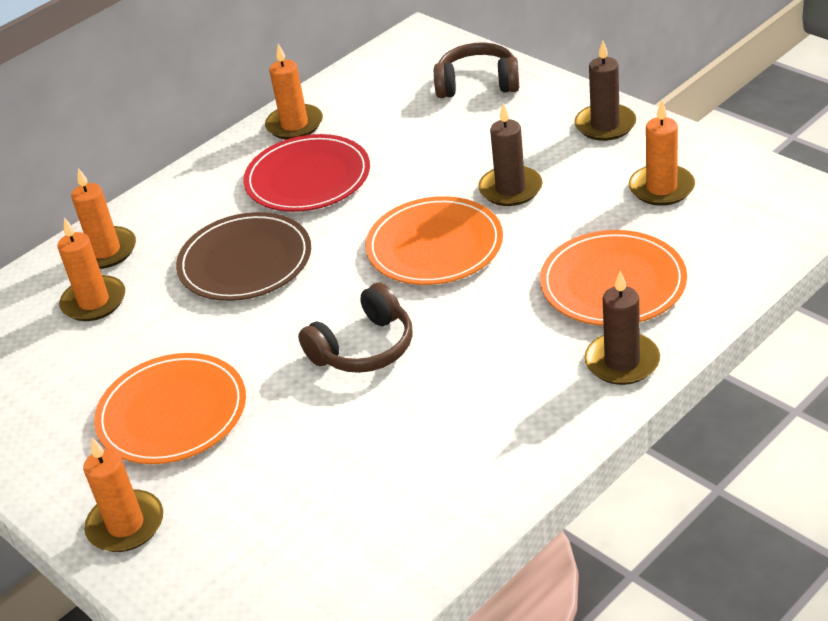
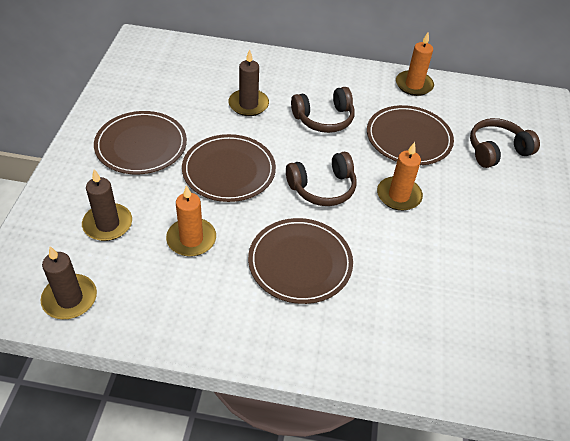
brown headphones: [298,282,413,373] [434,43,519,98] = 2 -> [286,152,357,206] [291,87,355,133] [470,118,540,168] = 3
brown plate: [176,212,311,301] = 1 -> [94,111,187,174] [182,134,276,202] [248,218,353,304] [367,105,454,165] = 4
orange candle: [57,217,125,321] [71,168,136,269] [83,438,163,552] [265,44,323,140] [629,101,695,206] = 5 -> [166,185,216,257] [377,142,423,211] [396,32,434,96] = 3
orange plate: [94,353,246,464] [366,196,503,285] [540,230,687,326] = 3 -> none = 0
red plate: [243,134,370,212] = 1 -> none = 0

